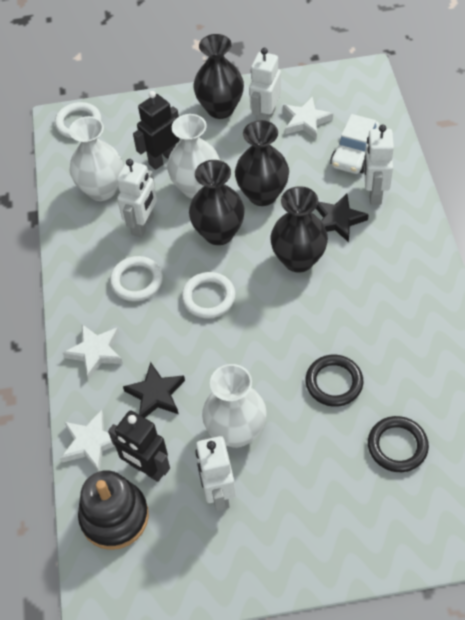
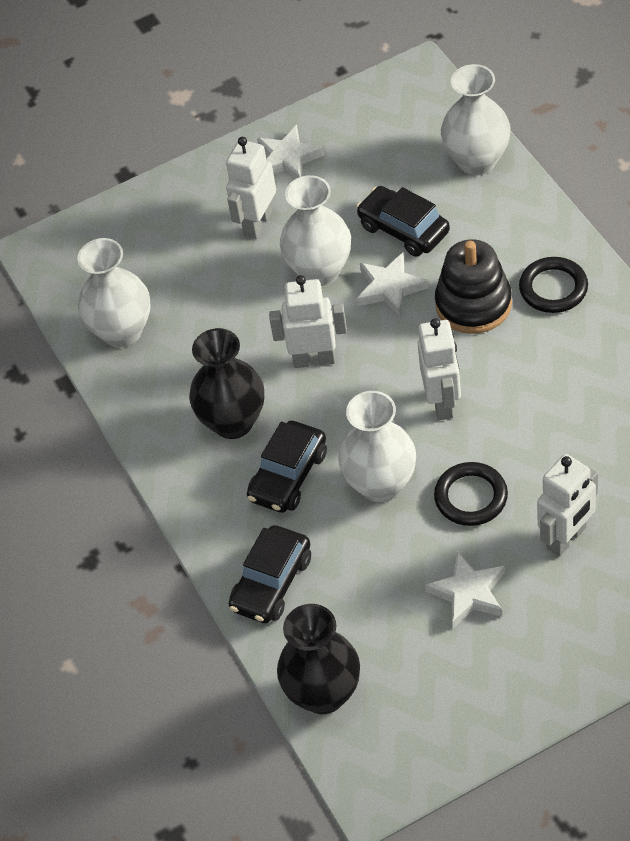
black car: none = 0 -> [229,525,311,623] [247,421,327,513] [356,186,450,257] = 3
black robot: [108,410,170,482] [133,91,180,170] = 2 -> none = 0
black star: [123,362,185,418] [316,194,369,242] = 2 -> none = 0
black vase: [189,160,245,245] [193,34,244,119] [235,120,289,206] [270,186,328,273] = 4 -> [189,328,264,439] [277,604,360,714] = 2
white car: [330,114,379,174] = 1 -> none = 0
white ring: [55,102,101,139] [110,256,163,302] [182,272,236,319] = 3 -> none = 0
white vase: [69,116,123,201] [167,114,220,199] [202,364,267,448] = 3 -> [77,238,151,348] [280,175,351,286] [338,391,416,502] [441,64,510,176] = 4

